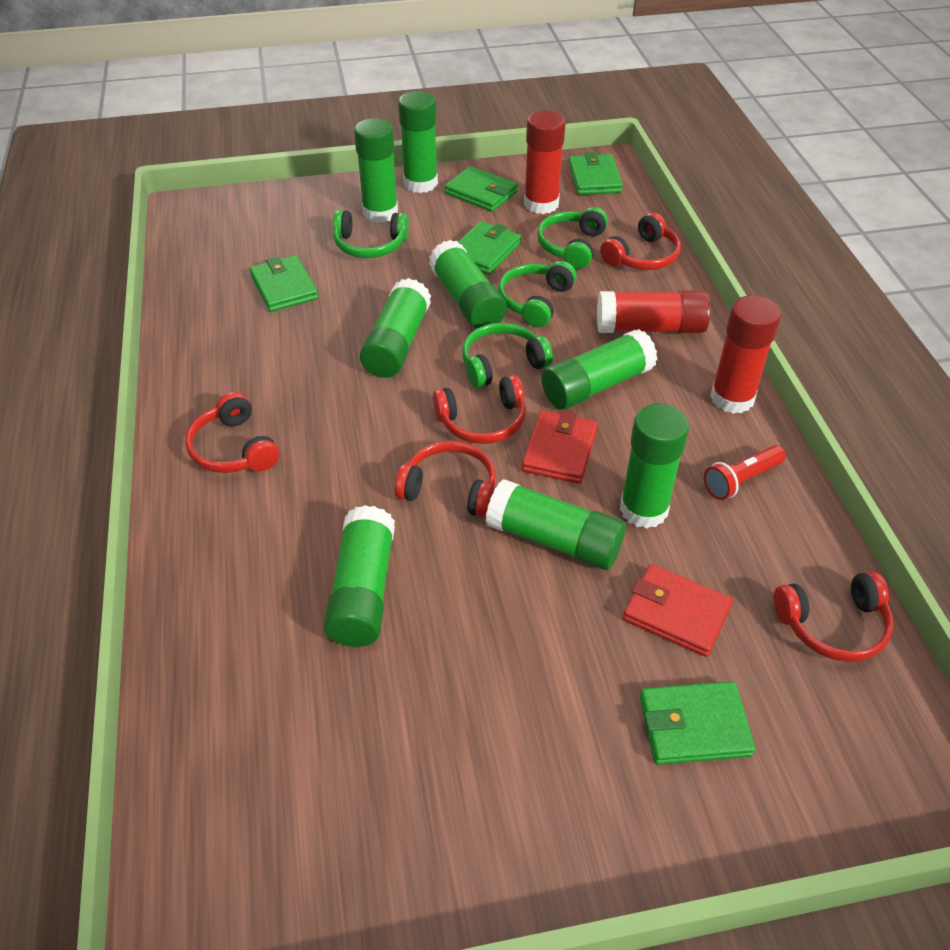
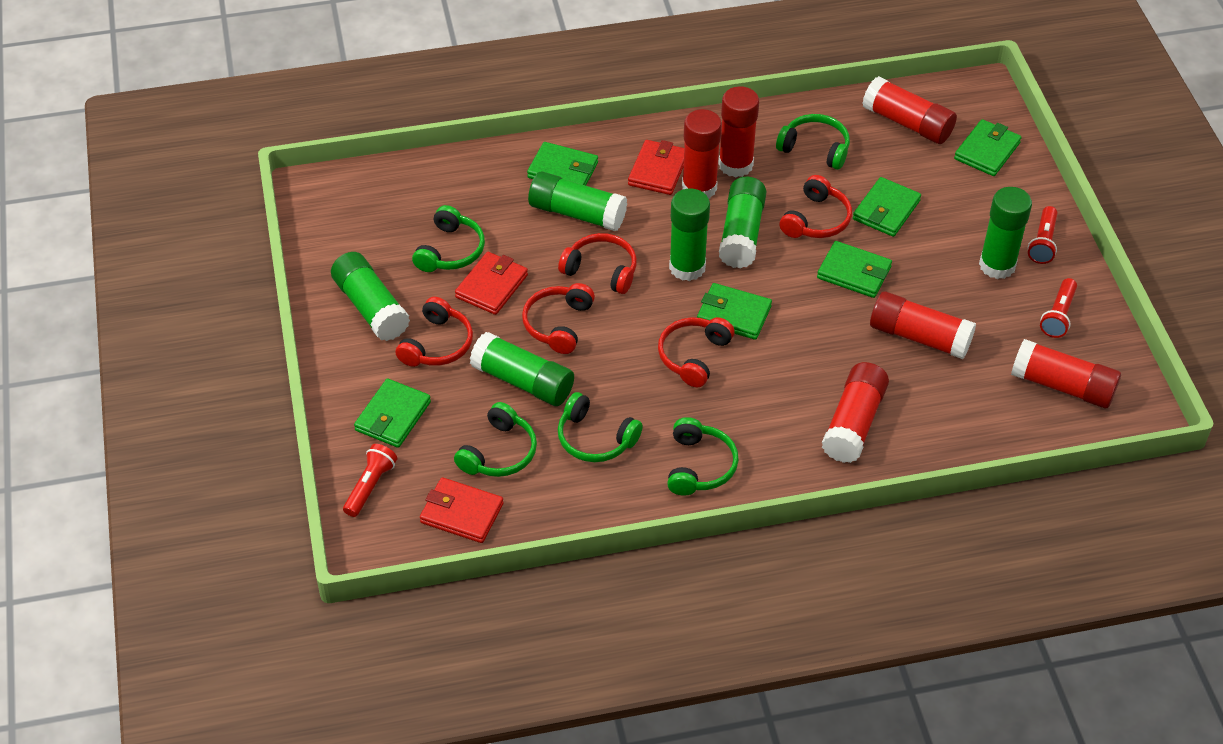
green glue stick: [324,505,395,647] [354,118,398,223] [360,278,431,378] [398,91,438,193] [429,240,507,329] [486,479,626,570] [541,329,657,410] [620,404,689,529] = 8 -> [331,252,410,341] [470,332,574,406] [528,171,627,231] [669,188,710,281] [719,177,766,269] [979,187,1032,279] = 6
green headphones: [333,210,409,258] [462,323,553,388] [498,261,577,327] [537,207,608,269] = 4 -> [412,205,485,272] [454,402,537,477] [558,392,643,462] [667,417,739,496] [776,114,850,170] = 5
green wallet: [250,255,318,312] [445,166,518,212] [458,221,521,275] [569,152,623,195] [640,681,755,765] = 5 -> [354,379,431,448] [527,142,598,186] [697,283,772,340] [817,241,892,298] [853,177,921,237] [954,119,1022,176] = 6
red flashlight: [704,445,786,500] = 1 -> [343,444,397,517] [1028,206,1058,264] [1040,278,1077,338] = 3
red glue stick: [524,110,566,214] [597,290,711,333] [710,295,781,414] = 3 -> [682,109,722,198] [718,86,759,177] [822,362,889,463] [863,76,957,144] [870,292,976,359] [1011,339,1121,408] = 6
red wallet: [522,410,598,484] [623,564,733,657] = 2 -> [420,477,504,543] [455,252,528,315] [628,140,684,195] = 3

